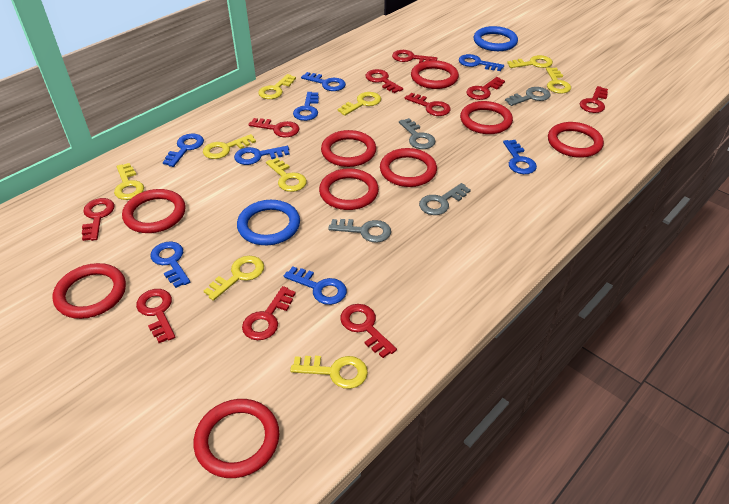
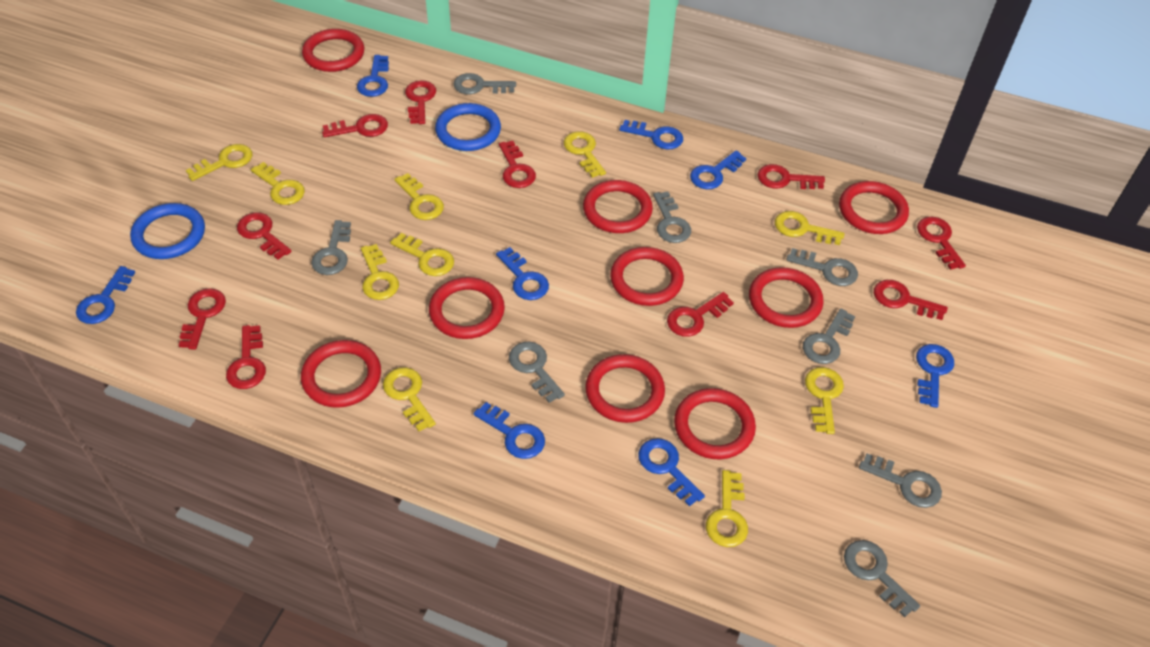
grey key: [328,219,391,243] [399,118,435,149] [419,183,471,215] [505,87,551,106] = 4 -> [311,220,351,275] [453,73,516,94] [509,342,565,403] [653,191,691,243] [786,248,858,286] [803,308,855,364] [844,540,920,617] [859,453,942,508] = 8
yellow key: [114,163,144,200] [203,134,256,159] [204,256,264,301] [258,74,296,99] [266,158,307,192] [290,356,368,389] [338,92,381,116] [507,55,553,68] [546,67,571,94] = 9 -> [186,144,252,181] [251,162,305,205] [361,244,399,300] [383,367,436,431] [390,233,454,276] [394,173,444,220] [563,131,606,178] [706,470,748,547] [775,211,845,245] [805,367,844,434] = 10

